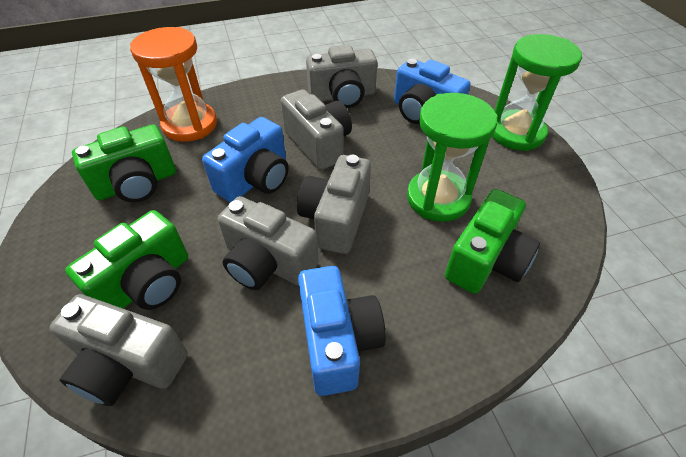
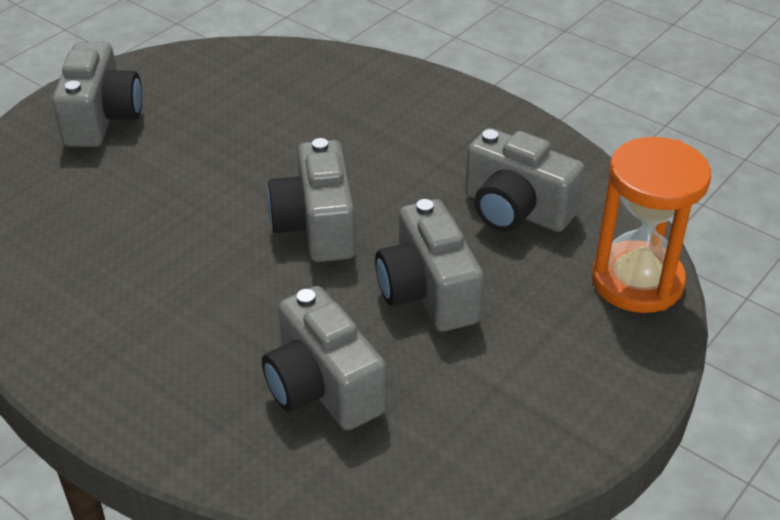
blue camera: [202,117,288,202] [298,266,386,396] [394,59,471,124] = 3 -> none = 0
green camera: [65,210,188,310] [72,125,176,202] [445,189,540,294] = 3 -> none = 0
green hourglass: [407,93,497,222] [492,34,582,151] = 2 -> none = 0

